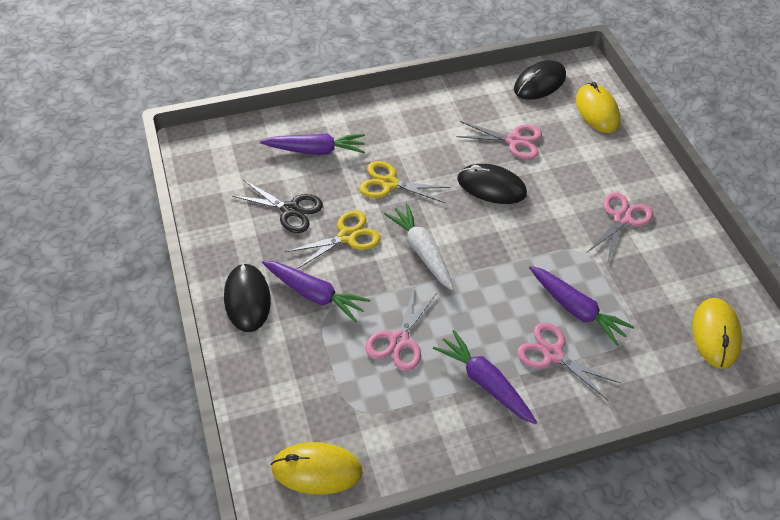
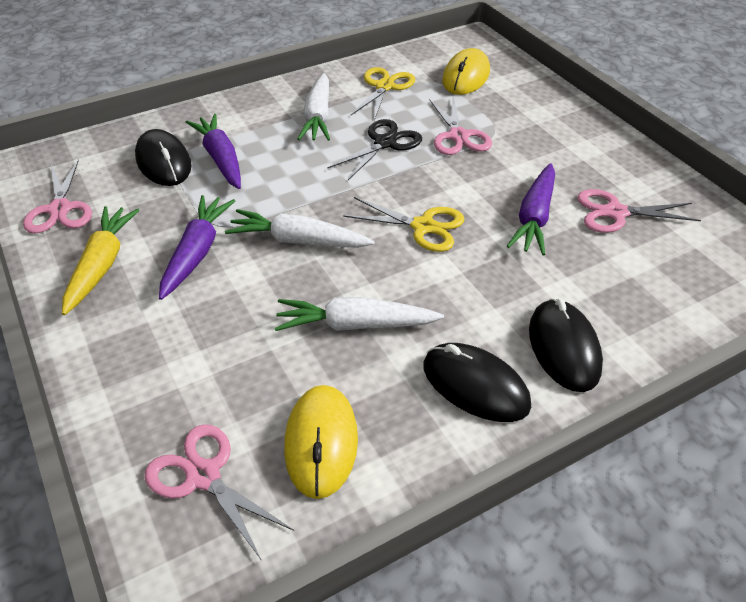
purple carrot: [260,133,365,155] [262,261,370,322] [433,330,537,424] [529,266,634,346] = 4 -> [159,195,235,300] [186,114,241,189] [507,163,555,255] = 3
white carrot: [384,203,454,290] = 1 -> [225,209,375,248] [275,297,444,331] [298,73,330,141] = 3
yellow carrot: none = 0 -> [62,206,140,315] = 1
yellow mouse: [271,442,362,494] [576,82,620,133] [693,298,742,369] = 3 -> [284,385,358,499] [442,48,490,95] = 2

